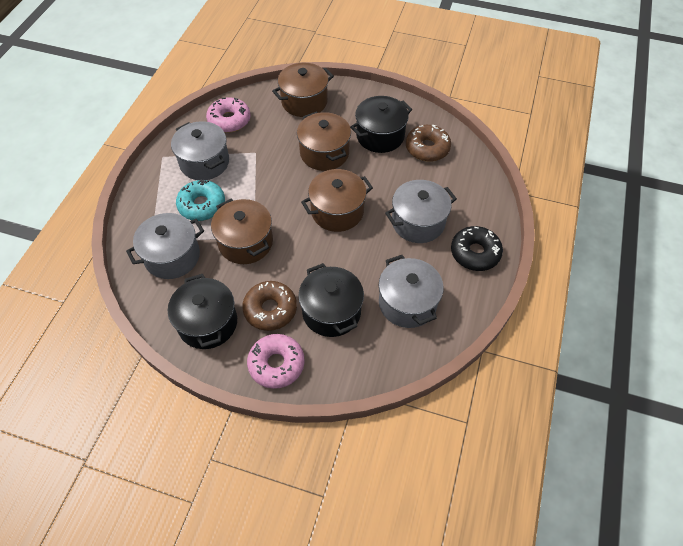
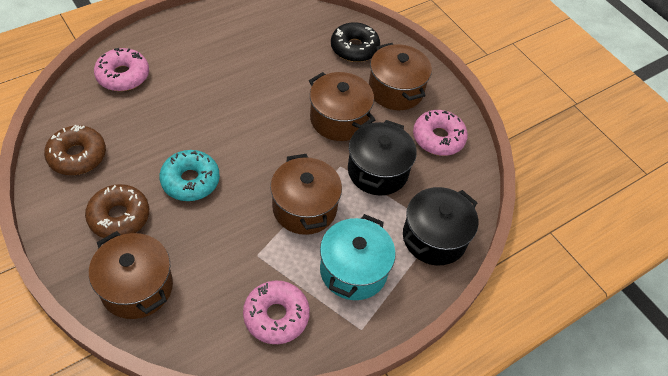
black pot: [168,274,237,349] [298,263,364,337] [350,96,412,153] = 3 -> [348,120,417,196] [403,187,478,265] = 2
grey pot: [126,213,204,279] [171,121,229,180] [379,255,444,328] [385,180,457,243] = 4 -> none = 0
pink donut: [206,97,250,133] [247,334,305,389] = 2 -> [94,48,149,91] [243,280,310,344] [413,110,468,156] = 3
turquoise pot: none = 0 -> [320,214,396,300] = 1

